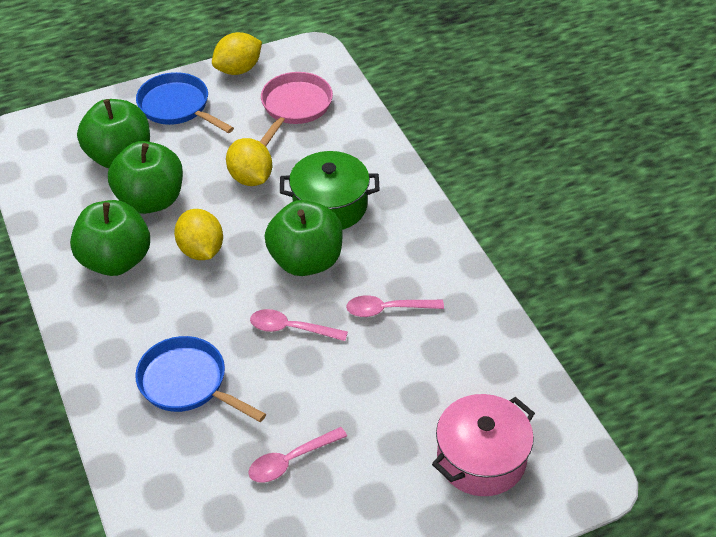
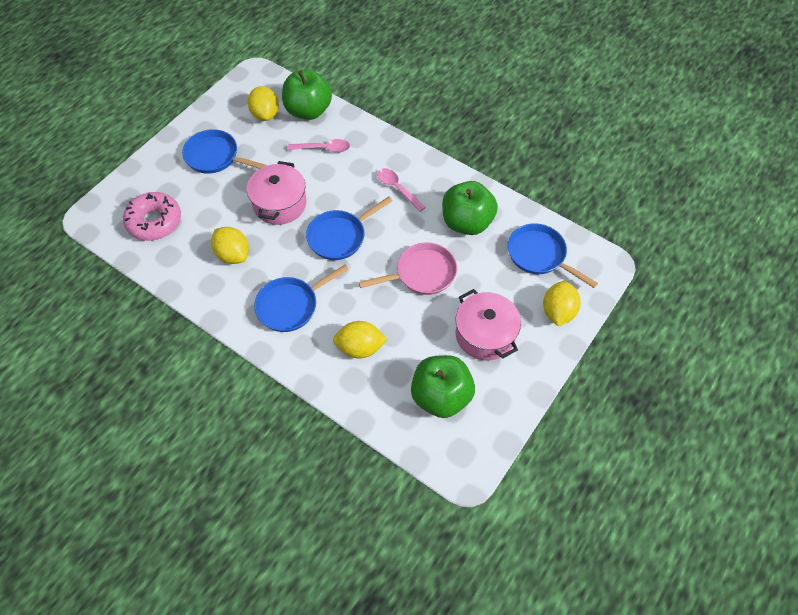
blue pan: [135,336,266,422] [136,72,234,133] = 2 -> [182,129,267,174] [254,265,349,332] [306,197,392,260] [508,223,598,288] = 4
green apple: [70,200,150,276] [77,99,150,168] [108,141,183,214] [265,200,343,276] = 4 -> [282,69,332,120] [411,355,475,418] [442,181,498,235] = 3
green pot: [280,151,380,230] = 1 -> none = 0
pink donut: none = 0 -> [123,192,181,241] = 1
pink pot: [432,394,535,496] = 1 -> [247,161,306,225] [455,289,521,360] = 2
pink spoon: [248,427,347,483] [250,309,348,341] [346,295,444,317] = 3 -> [288,139,350,153] [377,168,426,212] = 2
yellow lemon: [174,209,223,260] [212,32,262,75] [226,138,272,186] = 3 -> [211,227,249,264] [247,86,279,121] [333,321,388,359] [543,281,581,326] = 4

